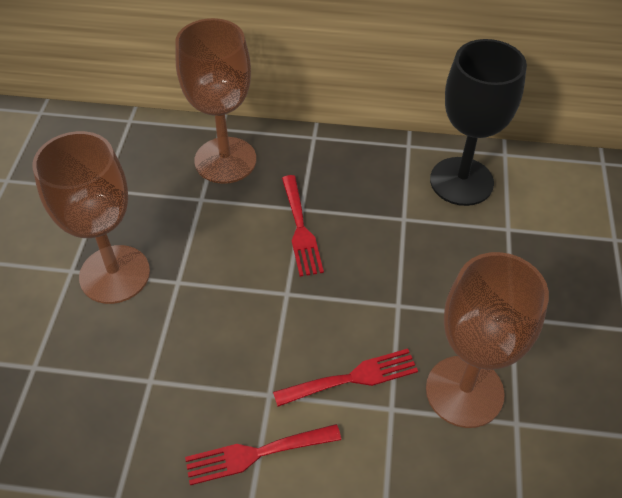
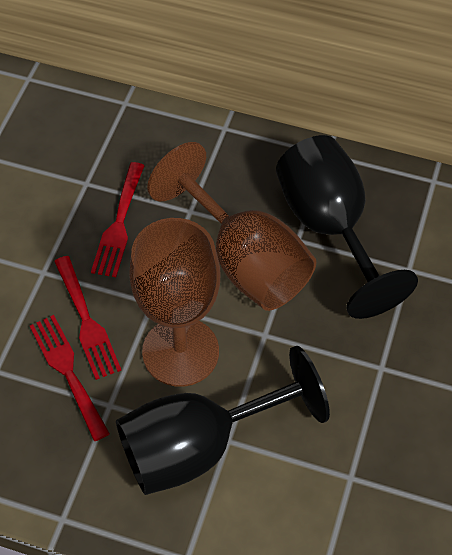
black goblet: [430,39,527,206] = 1 -> [116,346,330,495] [276,135,418,319] = 2
brown goblet: [33,131,150,304] [175,18,256,184] [426,252,549,428] = 3 -> [129,218,220,387] [147,142,316,311] = 2

